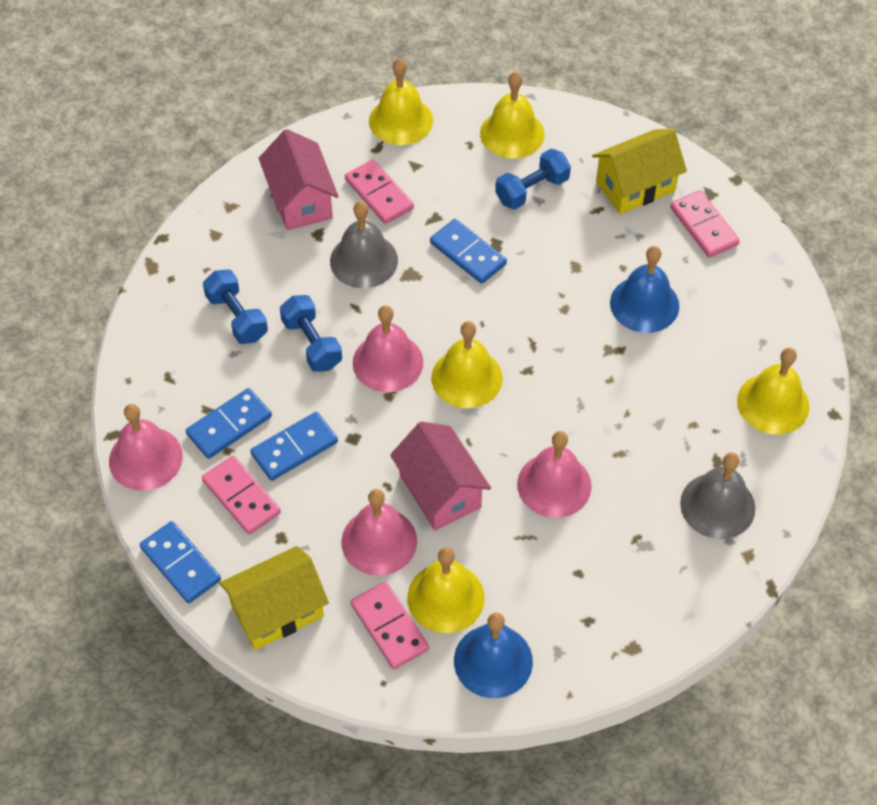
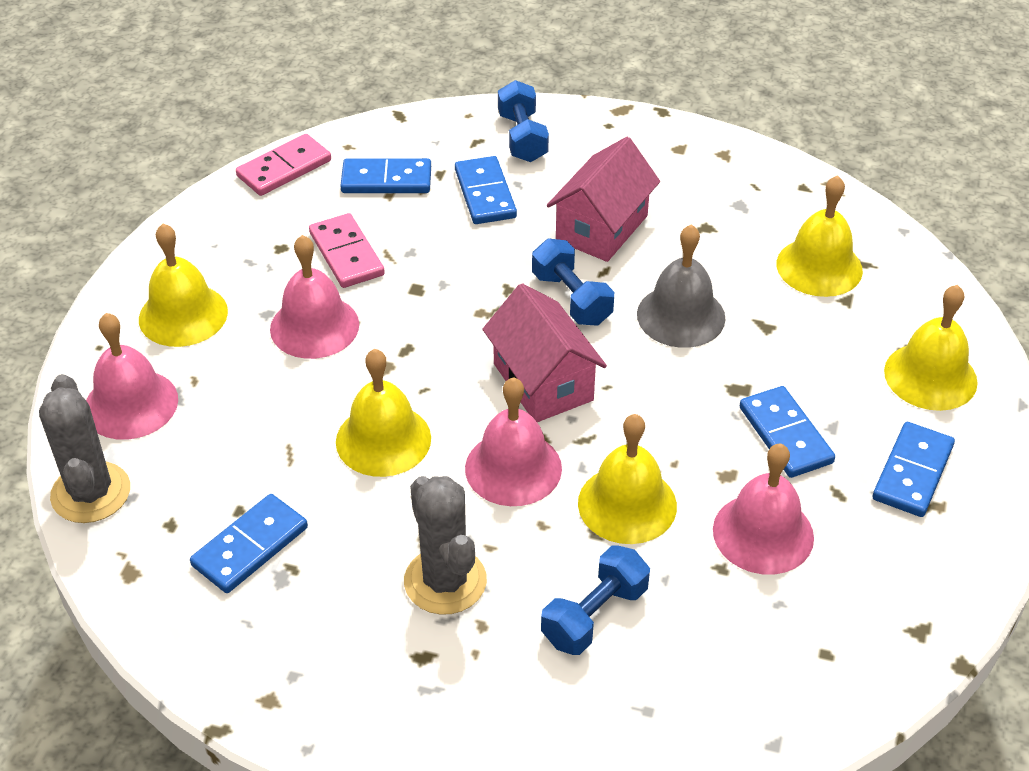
blue bell: [454,612,533,698] [610,246,679,333] = 2 -> none = 0
blue domino: [140,521,221,603] [186,388,272,459] [251,412,338,481] [430,219,507,284] = 4 -> [190,494,308,593] [340,158,431,193] [455,156,517,224] [740,386,835,478] [873,422,955,517] = 5
grey bell: [330,201,398,288] [680,452,755,539] = 2 -> [637,224,726,348] = 1
grey cactus: none = 0 -> [39,374,130,523] [404,476,487,615] = 2
pink domino: [202,456,281,535] [345,159,414,224] [350,581,429,669] [670,190,740,257] = 4 -> [236,134,331,196] [309,213,385,288] = 2
yellow house: [219,546,329,650] [592,128,687,214] = 2 -> none = 0

